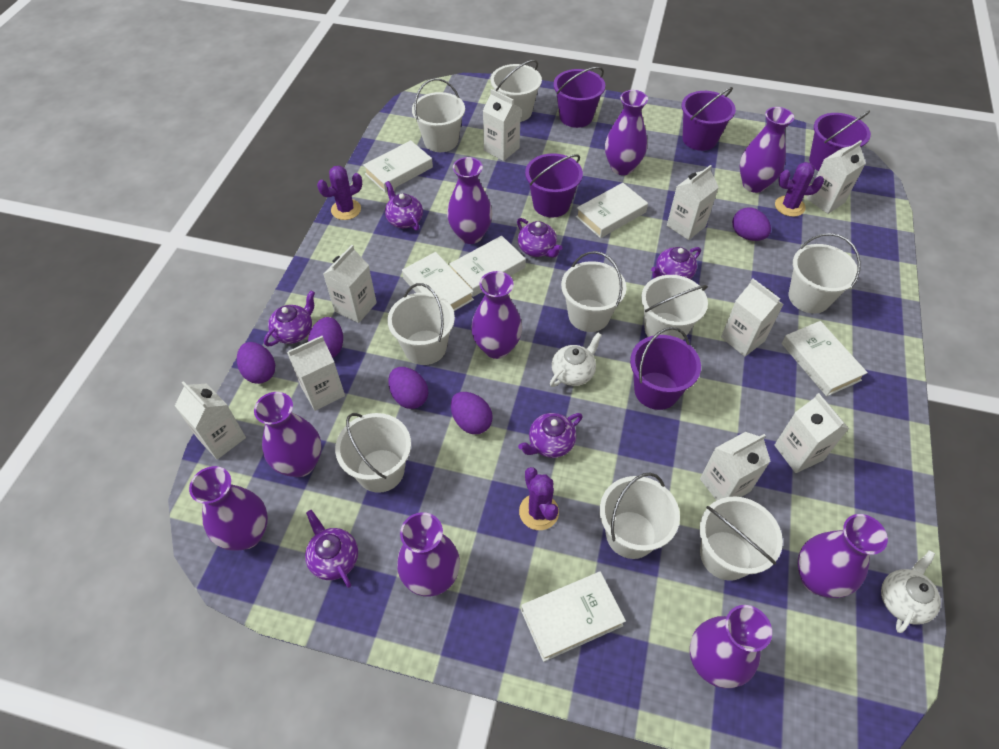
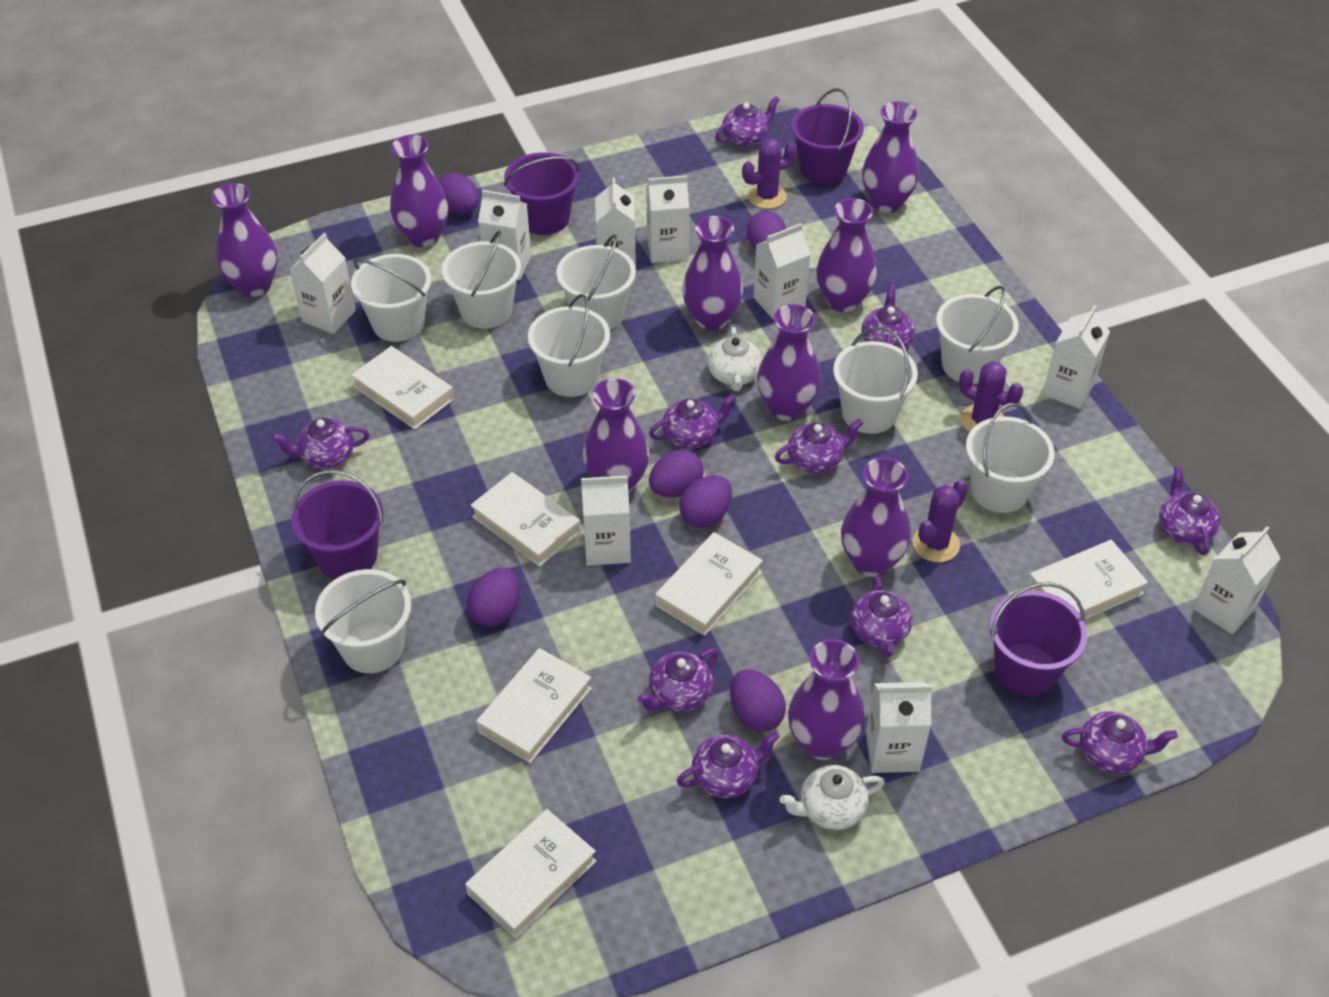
purple bucket: [525,153,583,218] [553,67,605,128] [630,327,701,410] [682,87,736,151] [809,111,871,171] = 5 -> [291,470,383,579] [504,152,579,235] [791,88,864,184] [990,582,1088,696] = 4
purple egg: [237,342,275,384] [308,317,343,358] [388,367,428,409] [451,392,493,434] [732,208,771,241] = 5 -> [438,173,479,214] [467,568,520,626] [649,450,704,497] [679,475,732,528] [730,669,786,732] [747,211,786,250] = 6
purple teapot: [264,291,315,346] [305,510,358,588] [385,181,423,231] [517,218,562,258] [518,413,583,458] [651,247,701,279] = 6 -> [271,418,370,469] [637,648,718,712] [649,394,736,449] [676,731,780,798] [715,96,780,147] [775,418,863,473] [850,576,913,658] [861,285,915,349] [1062,711,1178,774] [1159,466,1220,555] = 10
white bucket: [335,413,411,493] [387,283,455,365] [412,78,465,152] [491,60,542,122] [561,251,627,332] [600,473,680,559] [641,275,708,340] [700,496,783,581] [789,233,861,314] = 9 -> [315,569,411,673] [351,254,431,342] [442,230,521,329] [528,294,610,397] [556,234,636,330] [833,327,918,434] [936,285,1019,384] [966,403,1055,513] = 8

